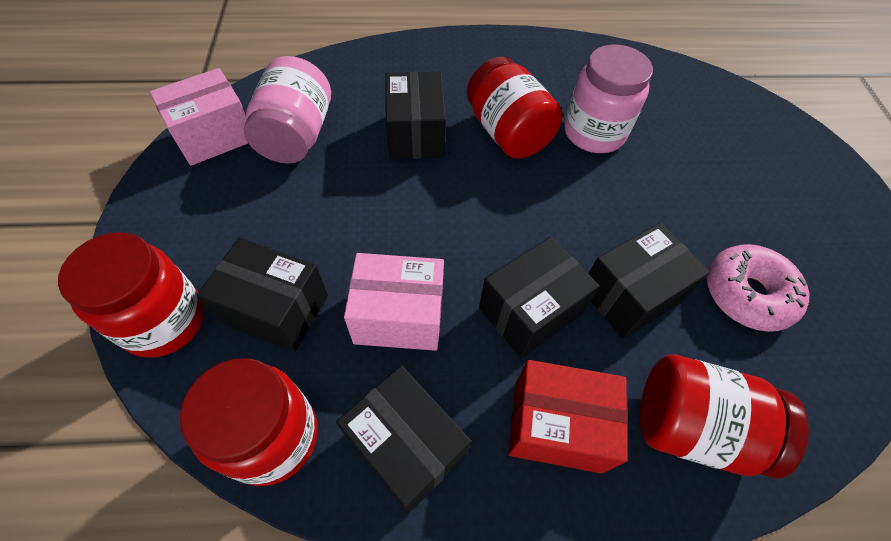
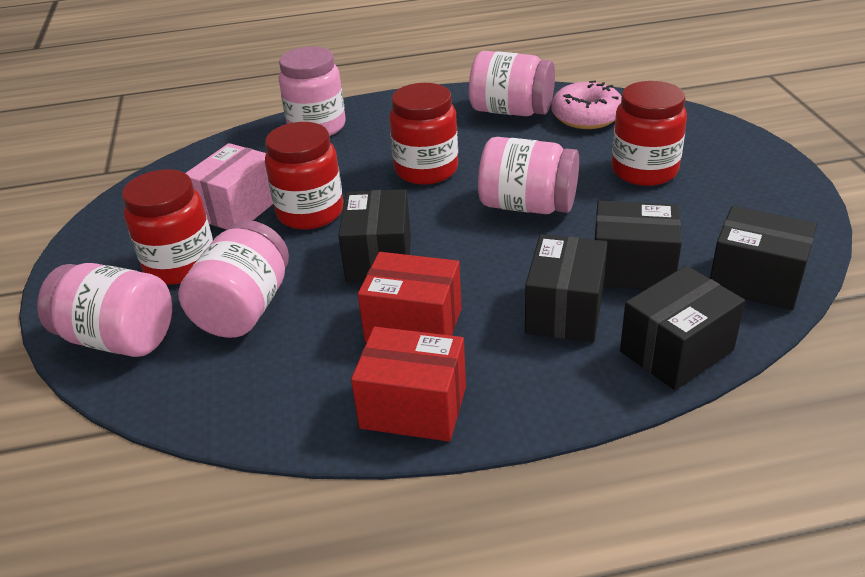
pink box: [150,68,248,166] [344,253,444,351] = 2 -> [186,143,273,230] = 1
pink jar: [244,56,331,164] [565,45,653,153] = 2 -> [37,263,172,357] [178,220,289,338] [279,46,346,136] [469,51,555,116] [478,137,579,214] = 5
red box: [508,360,628,474] = 1 -> [351,327,466,442] [358,252,462,342] = 2

